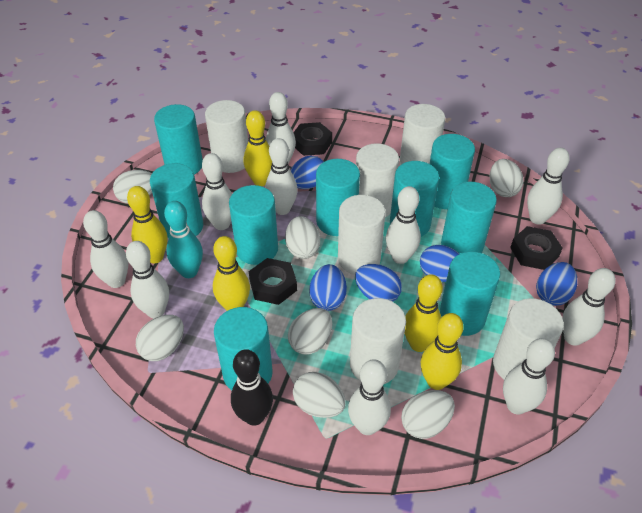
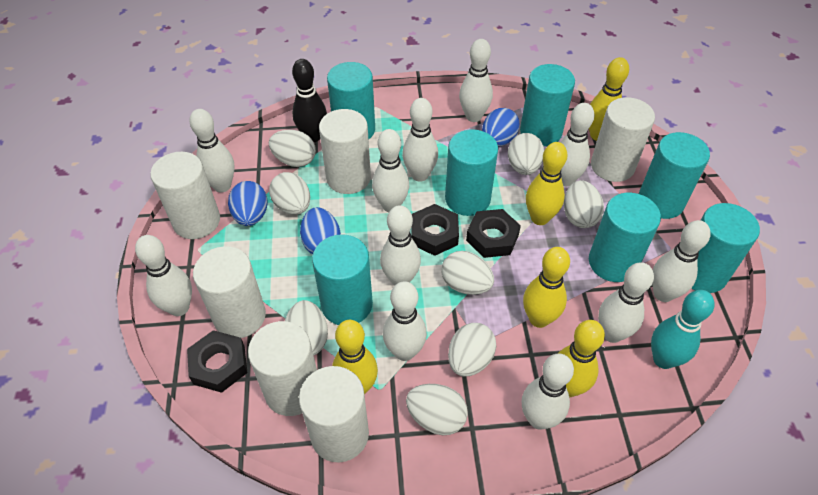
blue egg: [290,155,324,189] [309,264,347,311] [355,264,402,302] [420,245,459,282] [536,262,577,306] = 5 -> [228,181,268,226] [300,207,341,254] [482,108,520,147] = 3
turquoise cylinder: [150,163,203,238] [154,104,203,175] [214,307,273,390] [229,185,278,265] [316,159,360,236] [390,161,439,237] [430,134,475,209] [439,251,500,336] [441,182,497,254] = 9 -> [312,234,373,325] [327,62,375,139] [445,130,498,216] [520,64,575,146] [589,193,661,282] [639,132,710,219] [691,203,760,293] = 7
white bowling pin: [83,210,128,288] [126,241,169,318] [202,153,232,230] [265,138,298,215] [266,92,296,164] [348,359,391,435] [386,186,421,264] [503,338,555,415] [527,148,570,225] [562,268,615,346] = 10 -> [135,235,192,316] [189,109,235,192] [372,129,409,212] [380,205,421,286] [383,281,427,361] [402,98,438,182] [459,39,493,122] [522,354,574,430] [560,103,594,186] [598,262,654,343] [652,220,710,302] = 11
white egg: [113,170,152,203] [136,315,184,361] [285,216,320,259] [288,308,332,355] [293,372,345,418] [401,390,455,439] [490,159,524,197] = 7 -> [269,130,316,167] [269,172,310,215] [285,300,328,355] [406,384,468,435] [441,251,494,295] [448,323,496,377] [508,133,544,175] [564,180,604,228] = 8

